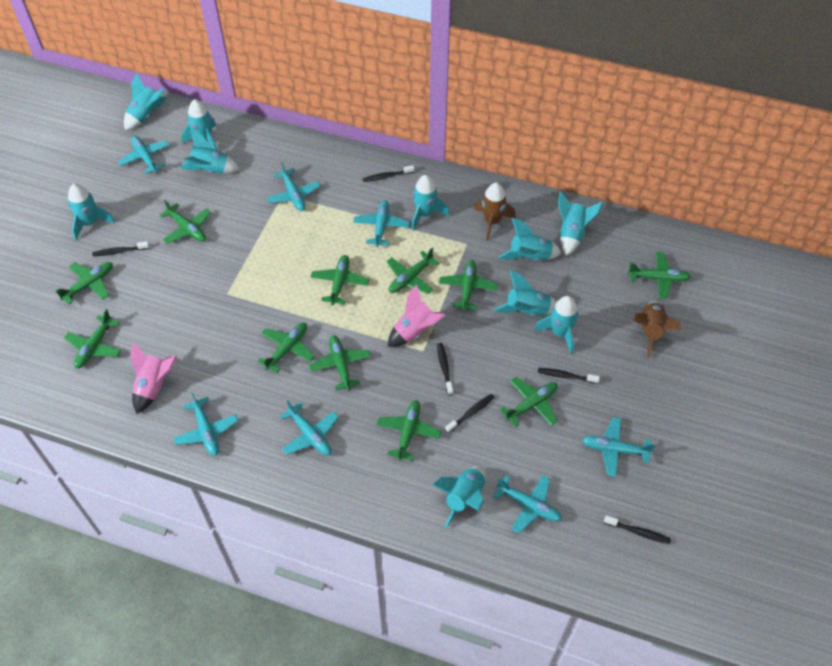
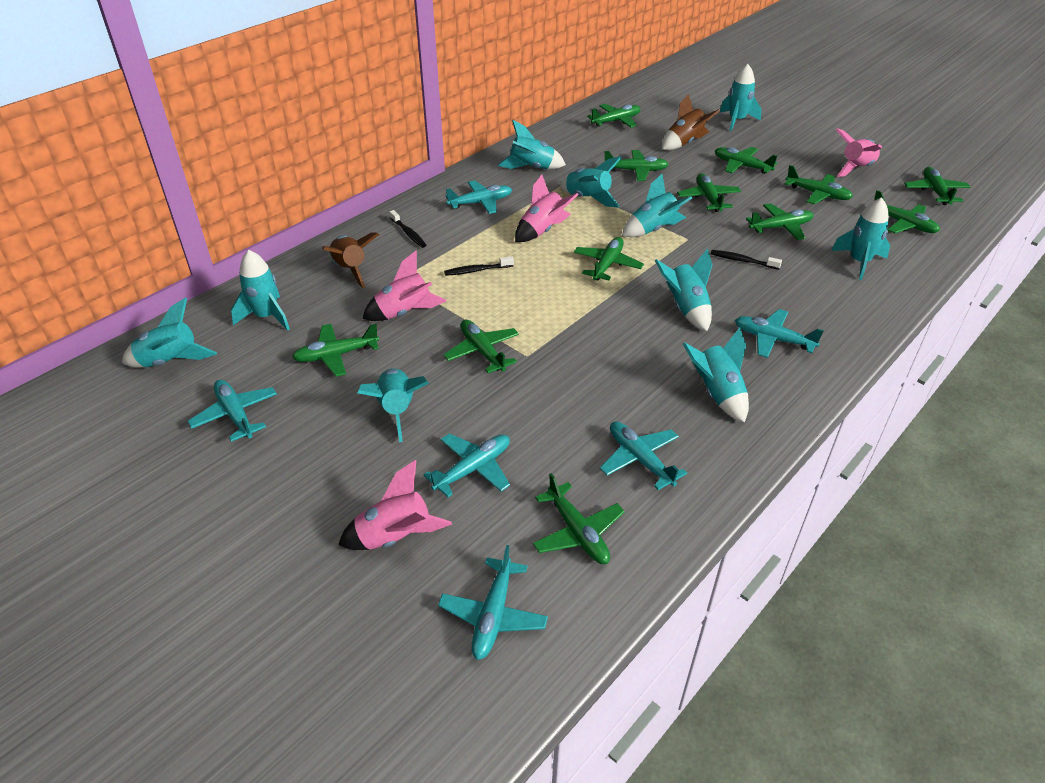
black toothbrush: [92,241,149,256] [362,165,414,182] [437,343,453,395] [445,394,495,433] [538,368,600,384] [604,515,671,544] = 6 -> [389,210,426,248] [444,256,514,276] [711,250,782,270] = 3
green plane: [55,262,113,305] [64,309,121,368] [160,200,211,244] [258,323,315,373] [309,335,371,390] [311,255,369,305] [377,400,441,461] [387,248,439,294] [439,260,498,311] [500,377,558,427] [628,252,691,299] = 11 -> [292,324,379,377] [443,320,519,373] [533,473,625,564] [574,237,644,281] [587,104,641,127] [604,150,669,181] [677,173,741,212] [715,147,777,174] [746,203,814,240] [784,165,853,204] [874,190,940,233] [904,167,970,205] = 12
pink rocket: [130,342,177,414] [388,285,445,347] = 2 -> [338,460,452,550] [362,251,446,321] [515,175,579,242] [836,128,882,177] = 4
turquoise plane: [118,136,169,174] [174,392,238,456] [267,162,320,211] [280,400,339,456] [353,200,410,247] [493,475,562,533] [582,417,655,477] = 7 -> [188,380,277,442] [424,433,510,497] [438,545,548,660] [445,180,512,214] [600,421,687,490] [735,309,824,358] = 6

